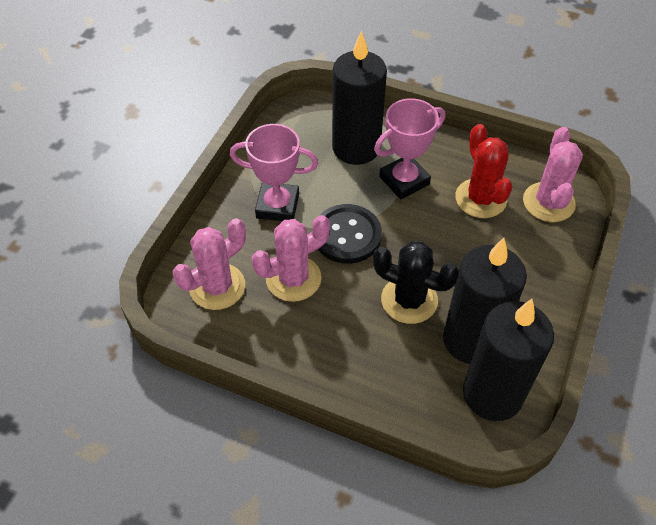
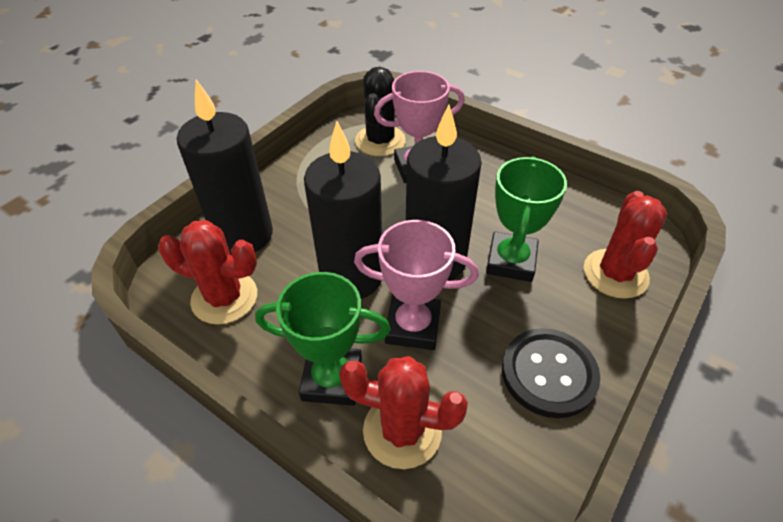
green trophy: none = 0 -> [255,272,390,406] [486,156,567,282] = 2
pink cactus: [173,218,246,310] [251,215,330,302] [523,127,583,222] = 3 -> none = 0
red cactus: [455,124,512,218] = 1 -> [158,220,257,325] [339,356,468,469] [584,191,667,299] = 3

